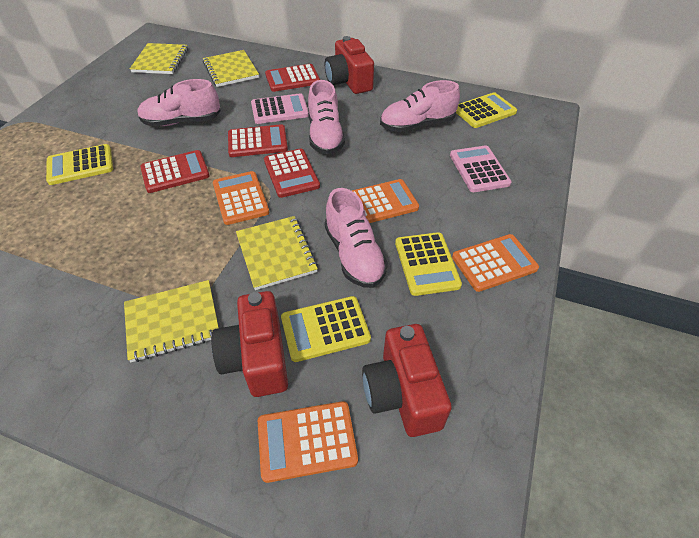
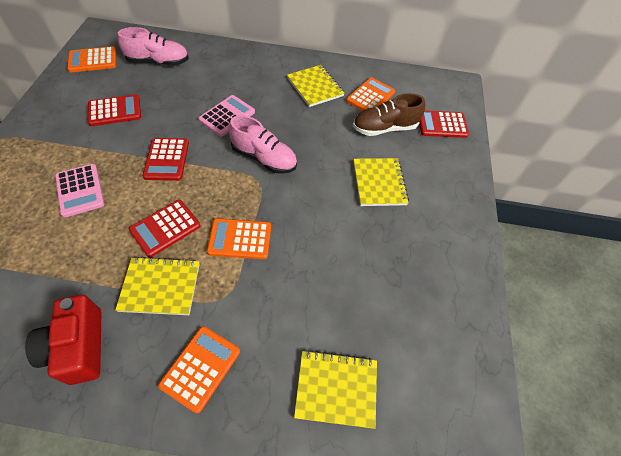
brown shoe: none = 0 -> [353,93,425,136] = 1
pink shoe: [137,79,220,127] [308,80,345,155] [324,188,388,288] [380,80,460,132] = 4 -> [118,27,189,66] [229,115,297,174] = 2
red camera: [211,291,288,397] [325,36,374,94] [362,324,452,437] = 3 -> [25,295,102,385] = 1
yellow calculator: [46,144,113,185] [281,296,371,362] [395,232,462,296] [456,92,517,128] = 4 -> none = 0

